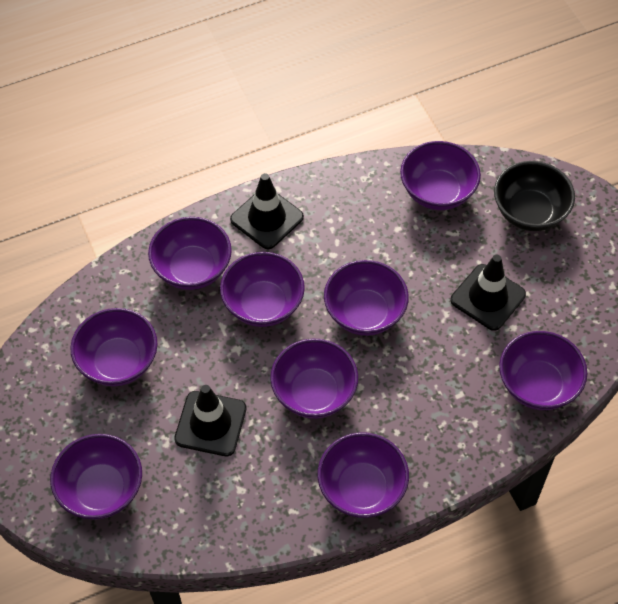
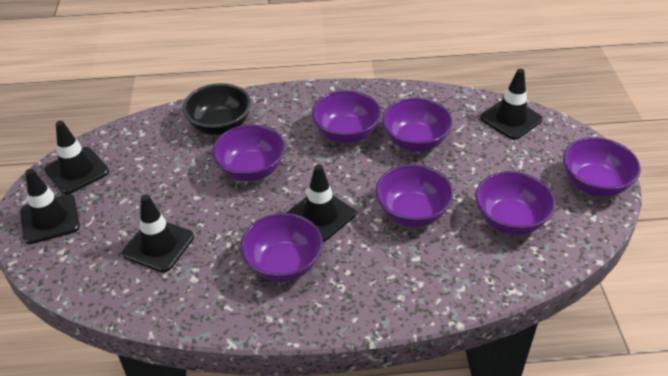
black traffic cone: [174,385,247,456] [230,173,304,249] [451,254,526,331] = 3 -> [20,169,80,244] [44,121,109,194] [122,195,194,272] [287,164,355,242] [480,69,543,140] = 5
purple bowl: [50,434,142,520] [70,308,158,386] [148,217,232,290] [220,252,305,327] [270,339,358,419] [318,433,409,518] [324,260,409,336] [400,141,481,210] [499,331,587,410] = 9 -> [212,124,285,181] [240,213,323,282] [312,90,381,143] [376,165,453,227] [382,98,453,151] [475,171,555,235] [563,137,641,197] = 7

